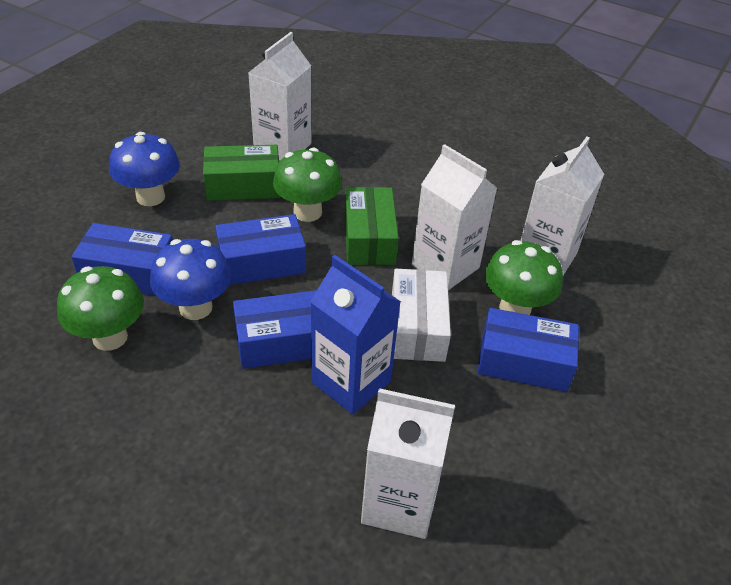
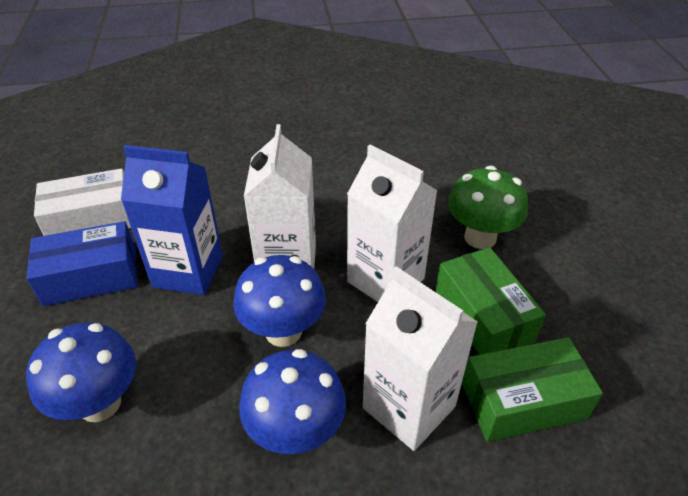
blue box: [71,223,173,296] [215,214,306,285] [233,290,317,369] [477,308,579,392] = 4 -> [26,221,138,306] = 1
blue mushroom: [109,132,180,206] [150,239,231,320] = 2 -> [26,322,136,422] [234,255,326,347] [239,349,346,454] = 3
green mushroom: [57,266,144,351] [273,148,342,222] [485,240,563,315] = 3 -> [448,166,528,249] = 1
white carton: [248,32,311,161] [361,388,455,539] [412,144,497,290] [521,137,604,275] = 4 -> [244,124,316,269] [347,144,438,302] [363,266,478,451] = 3

